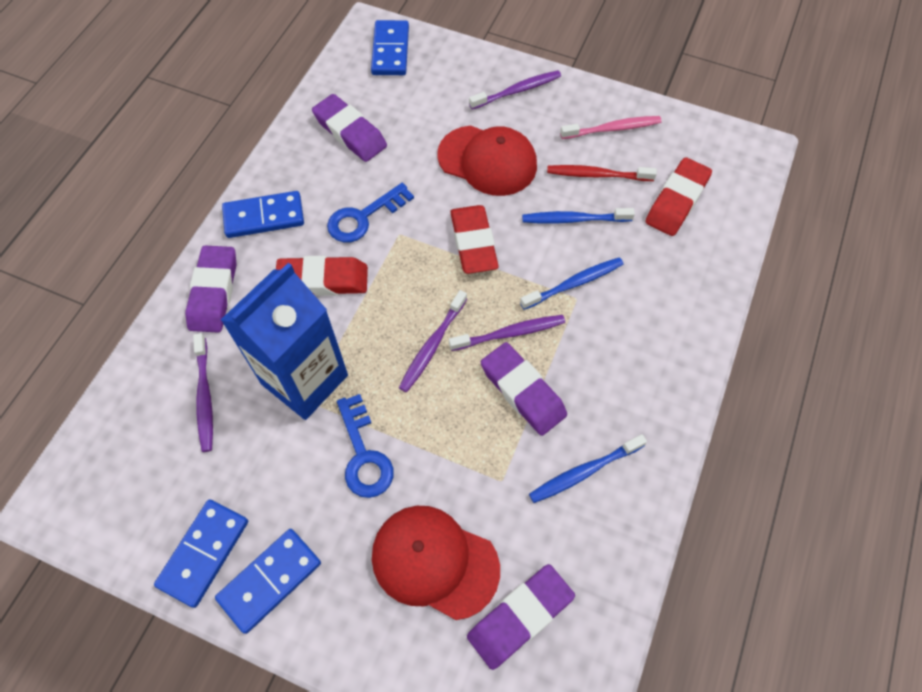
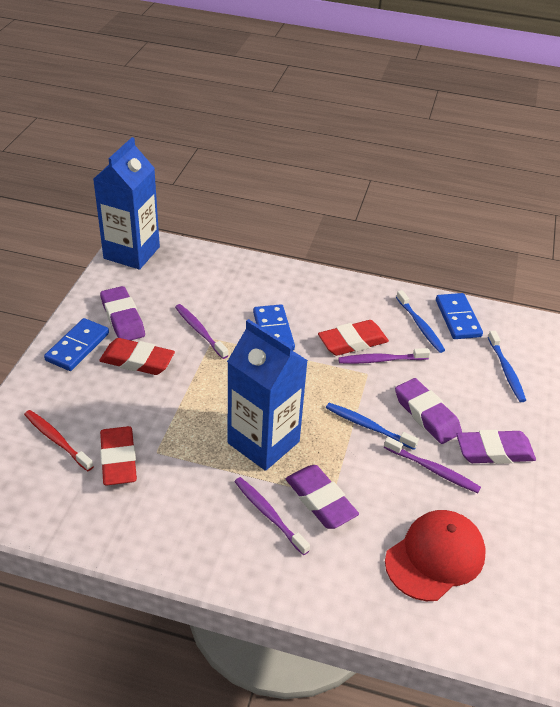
blue carton: [221,263,348,420] = 1 -> [93,137,160,270] [227,319,308,471] = 2
blue domino: [154,499,248,608] [215,529,321,634] [222,191,304,238] [371,20,409,75] = 4 -> [44,318,109,371] [253,304,295,351] [436,293,483,339] = 3
blue key: [327,183,414,243] [337,394,394,498] = 2 -> none = 0
pink toothbrush: [560,116,662,139] = 1 -> none = 0
red cap: [372,506,500,620] [437,126,537,196] = 2 -> [385,510,486,601] = 1

